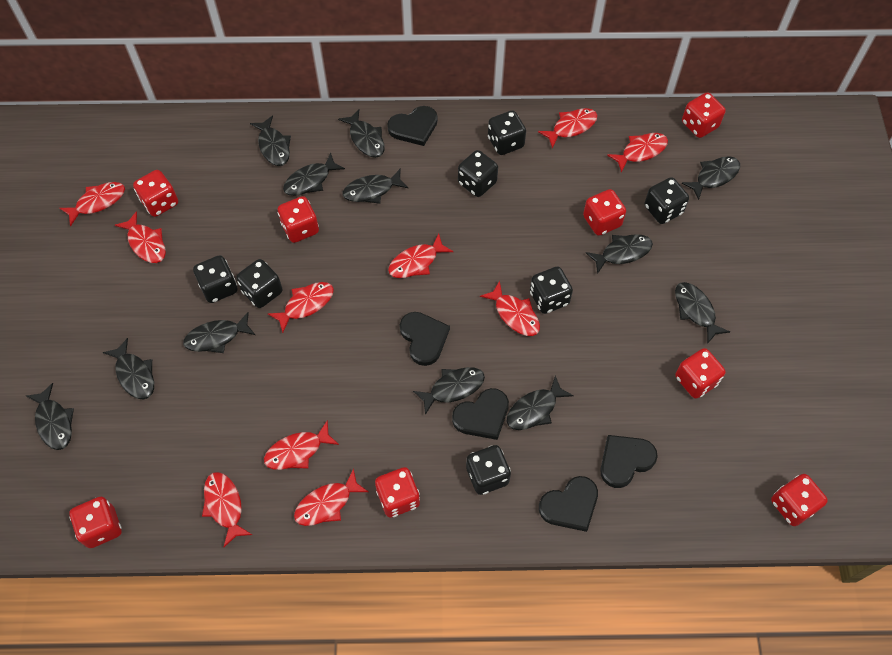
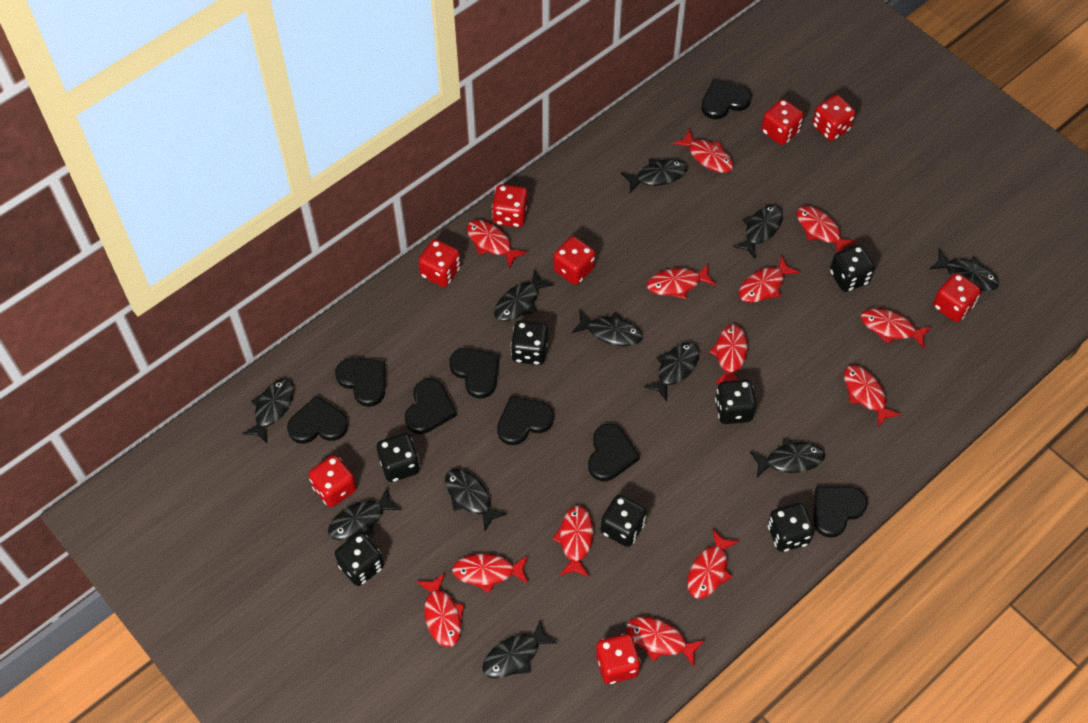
black fish: [26,383,74,450] [103,338,154,400] [183,312,255,353] [250,115,291,166] [283,153,345,196] [338,109,385,158] [343,169,409,204] [413,367,485,415] [507,375,574,430] [586,234,653,274] [675,282,730,344] [682,156,740,200] = 12 -> [242,379,294,443] [328,488,402,540] [445,469,507,531] [482,620,557,679] [494,269,554,321] [571,310,643,346] [621,158,687,193] [644,342,699,401] [733,205,783,259] [750,439,825,477] [929,249,999,291] = 11
black heart: [387,106,438,146] [400,312,450,366] [452,388,509,440] [539,476,598,532] [600,435,658,488] = 5 -> [287,396,348,444] [335,358,385,407] [405,379,457,434] [449,348,500,399] [497,396,554,445] [588,424,640,481] [701,79,752,119] [813,487,868,538] = 8
red fish: [59,182,125,227] [115,211,166,263] [202,472,252,547] [264,420,339,470] [268,282,334,333] [294,468,368,526] [388,234,453,278] [480,281,540,336] [538,108,597,148] [607,133,668,173] = 10 -> [416,573,465,647] [452,554,528,593] [467,220,527,269] [553,505,593,577] [626,617,705,668] [647,263,716,299] [673,129,734,173] [687,529,739,599] [709,324,748,384] [739,256,800,303] [797,206,857,252] [844,365,901,428] [861,308,932,349] = 13

